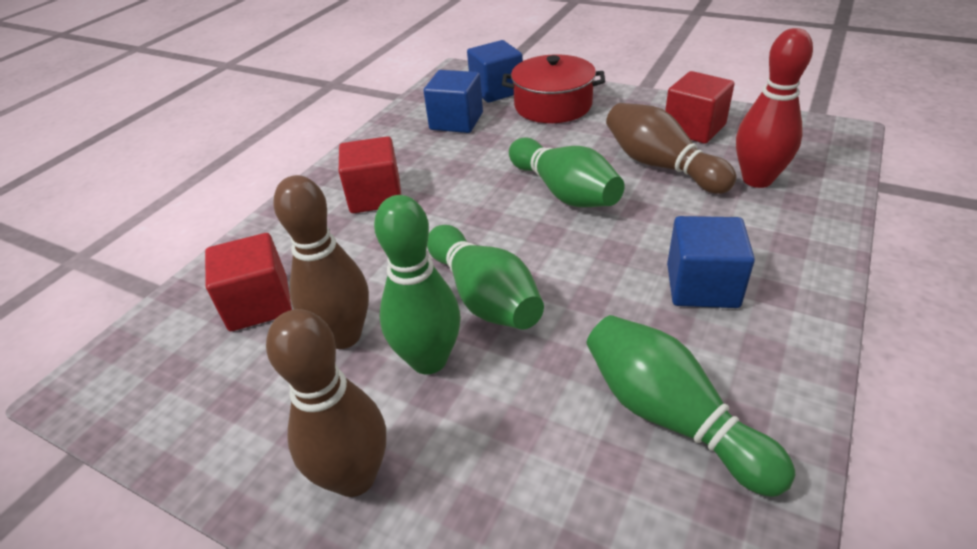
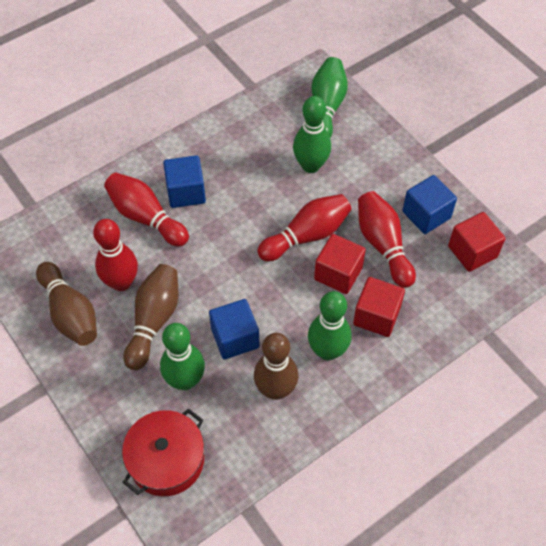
red bowling pin: [736,28,813,188] = 1 -> [93,219,138,291] [104,173,189,247] [257,194,352,262] [358,191,416,288] = 4

